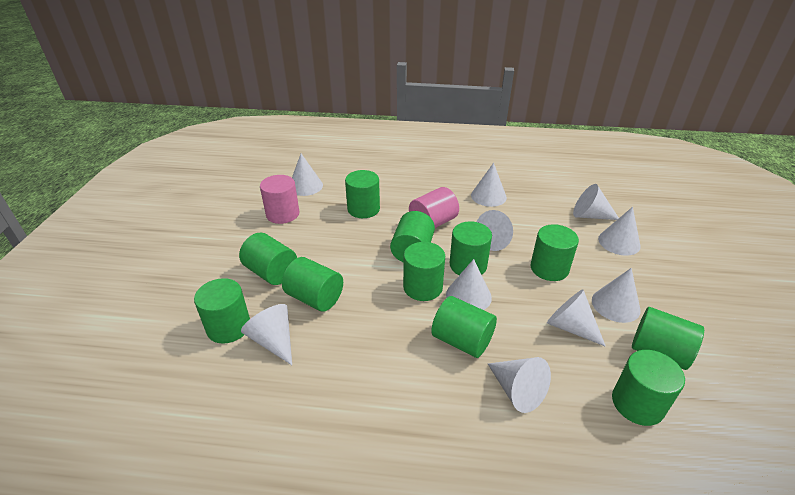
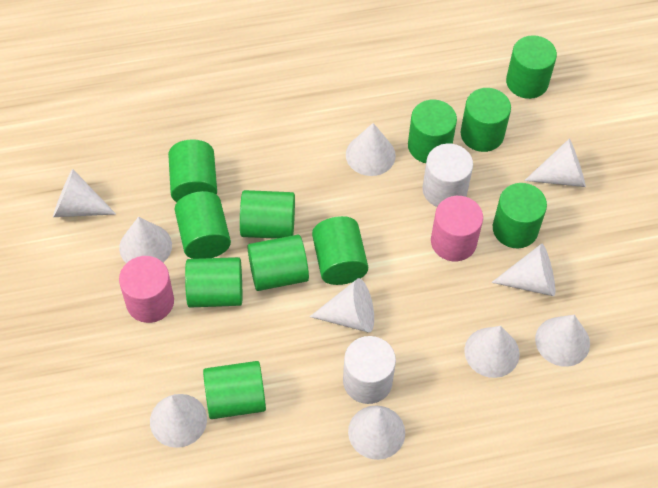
white cylinder: none = 0 -> [343,336,396,404] [423,144,473,207] = 2

